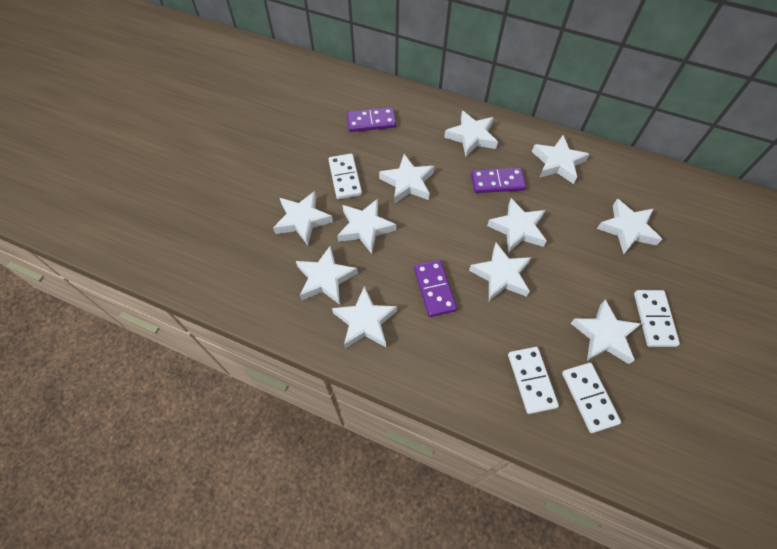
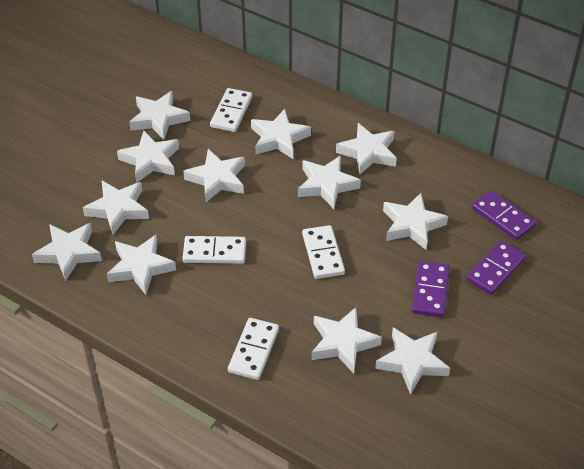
white star: [273,191,333,245] [296,246,358,305] [332,286,397,348] [337,199,396,254] [379,154,435,204] [444,111,498,157] [469,243,532,301] [487,198,547,253] [532,135,589,184] [571,300,641,364] [597,199,662,254] = 11 -> [32,223,102,281] [83,181,149,235] [107,235,176,295] [117,131,179,183] [129,91,190,140] [183,149,245,202] [251,109,311,159] [298,155,361,209] [312,307,382,373] [336,123,397,175] [375,327,450,395] [383,193,448,250] = 12

